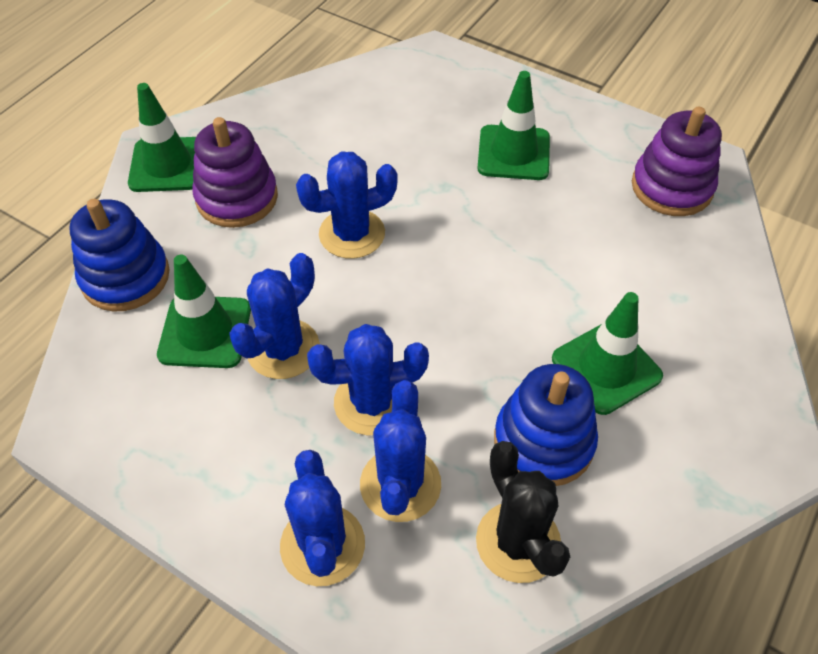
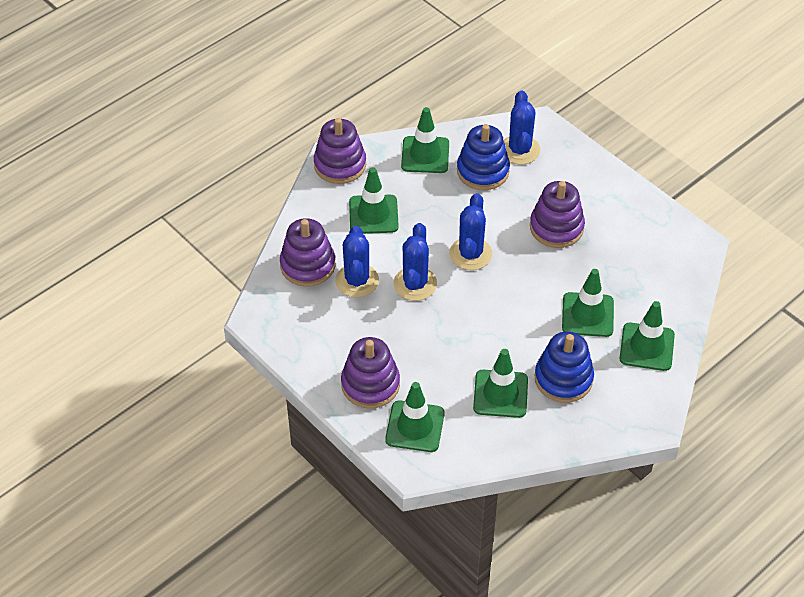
black cactus: [476,441,570,583] = 1 -> none = 0
blue cactus: [229,253,320,379] [280,450,365,586] [296,152,398,259] [307,324,429,435] [360,380,441,522] = 5 -> [335,226,379,297] [393,223,437,301] [449,193,492,270] [504,90,540,165] = 4
green traffic cone: [128,83,196,192] [157,255,251,368] [477,71,550,180] [552,292,663,415] = 4 -> [349,167,399,234] [385,382,445,452] [401,107,449,173] [473,349,528,418] [562,269,614,337] [620,301,675,371] = 6
purple stacking toy: [192,117,278,228] [632,107,722,216] = 2 -> [280,218,335,287] [314,118,366,184] [341,337,400,408] [530,181,585,248] = 4

